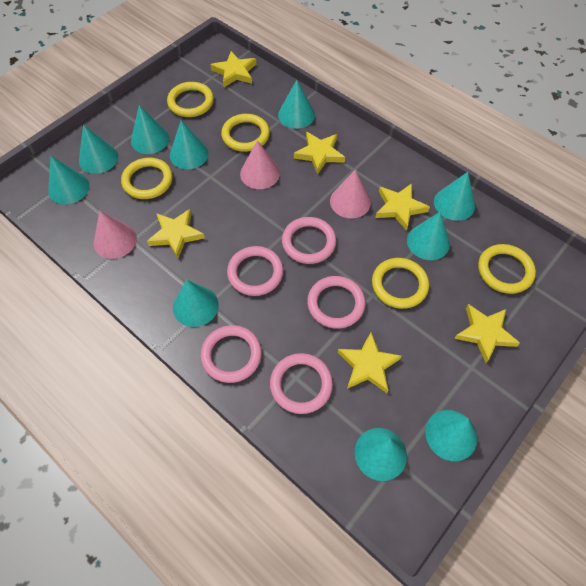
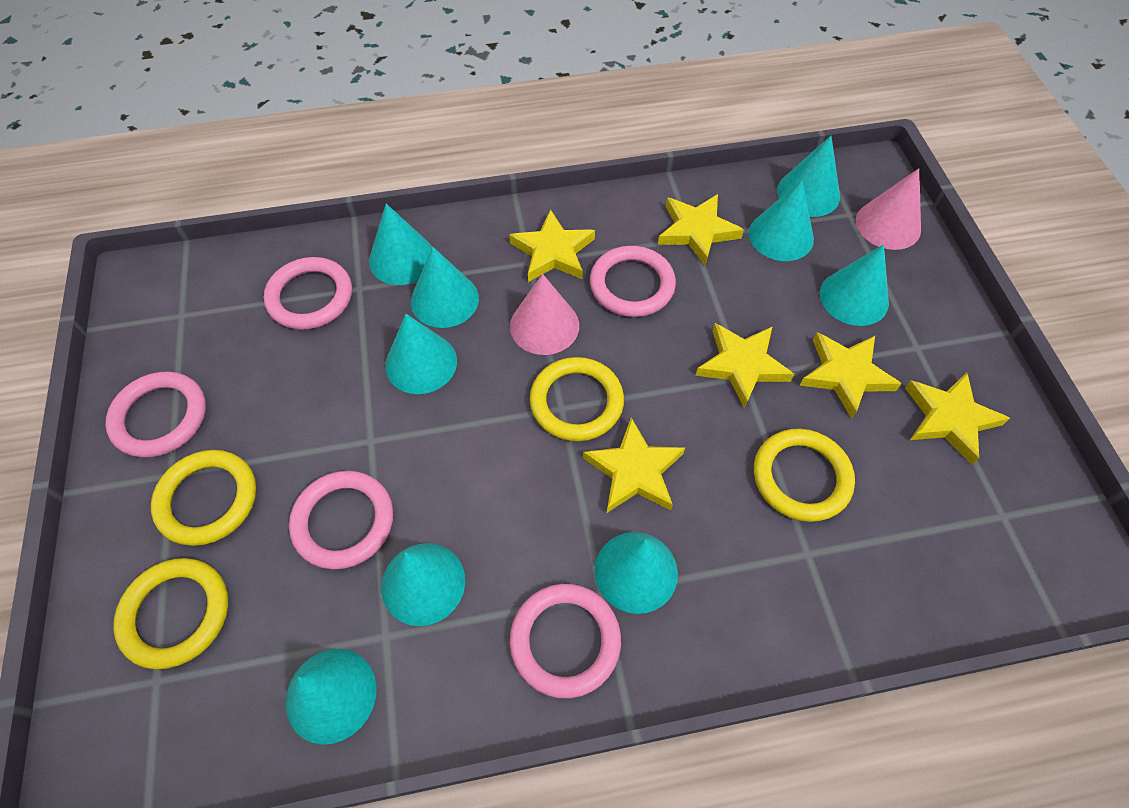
pink cone: [94,211,137,259] [240,140,280,189] [330,170,371,218] = 3 -> [510,274,579,355] [856,168,921,250] = 2
turquoise cone: [48,155,89,204] [79,125,118,174] [131,105,169,154] [170,121,209,169] [173,280,219,327] [278,80,315,129] [355,428,407,481] [407,212,450,260] [425,410,477,461] [434,172,475,221] = 10 -> [285,649,377,745] [369,204,432,285] [381,543,465,626] [385,314,457,394] [411,247,479,328] [595,532,678,614] [749,180,814,261] [777,136,840,217] [820,244,889,326] = 9
yellow ring: [121,158,173,199] [167,82,214,117] [221,114,270,152] [372,258,429,309] [478,244,536,294] = 5 -> [113,558,228,669] [151,450,256,546] [530,357,624,441] [754,429,855,522] = 4

